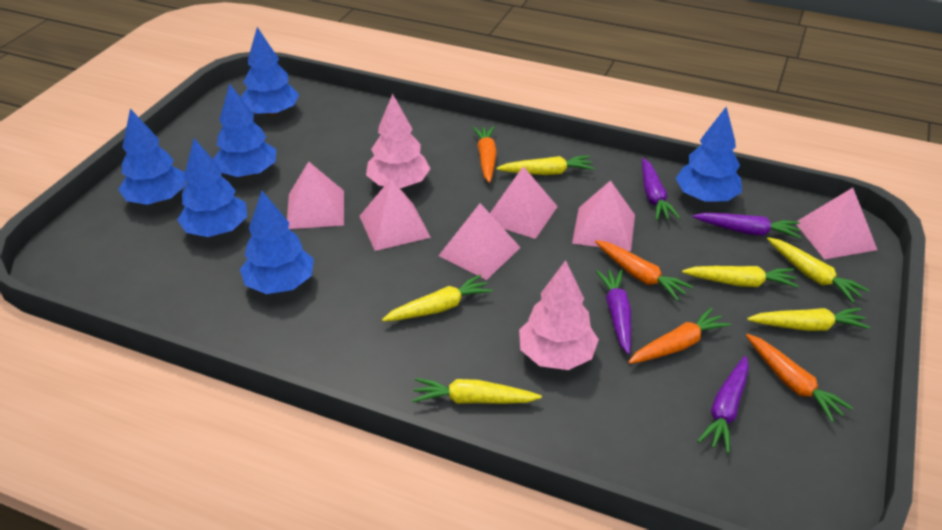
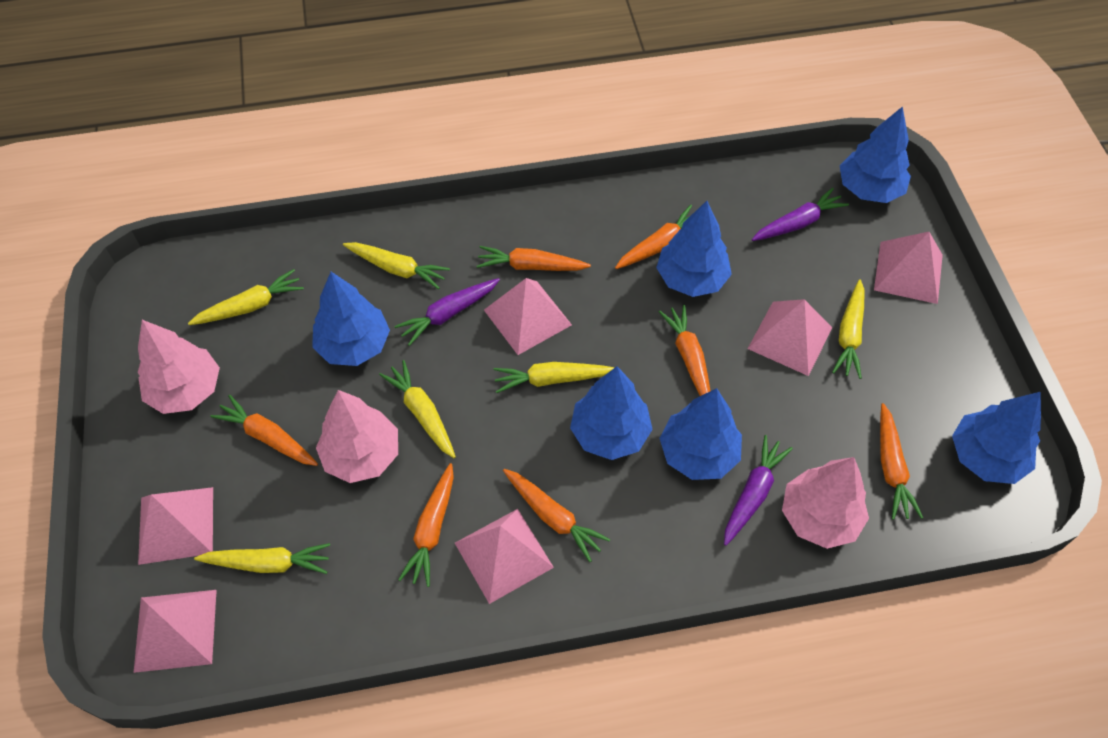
orange carrot: [472,126,497,183] [595,240,693,301] [628,307,731,364] [746,334,853,422] = 4 -> [210,395,318,466] [398,463,454,587] [477,246,591,271] [503,469,610,562] [615,205,692,269] [659,305,711,396] [880,403,923,520] = 7
pink tree: [366,94,431,188] [519,260,599,370] = 2 -> [138,320,220,414] [316,390,398,483] [782,457,869,549] = 3
purple carrot: [596,269,631,354] [642,158,680,221] [692,213,801,238] [697,356,749,454] = 4 -> [394,278,500,346] [724,435,793,546] [752,188,849,241] = 3

